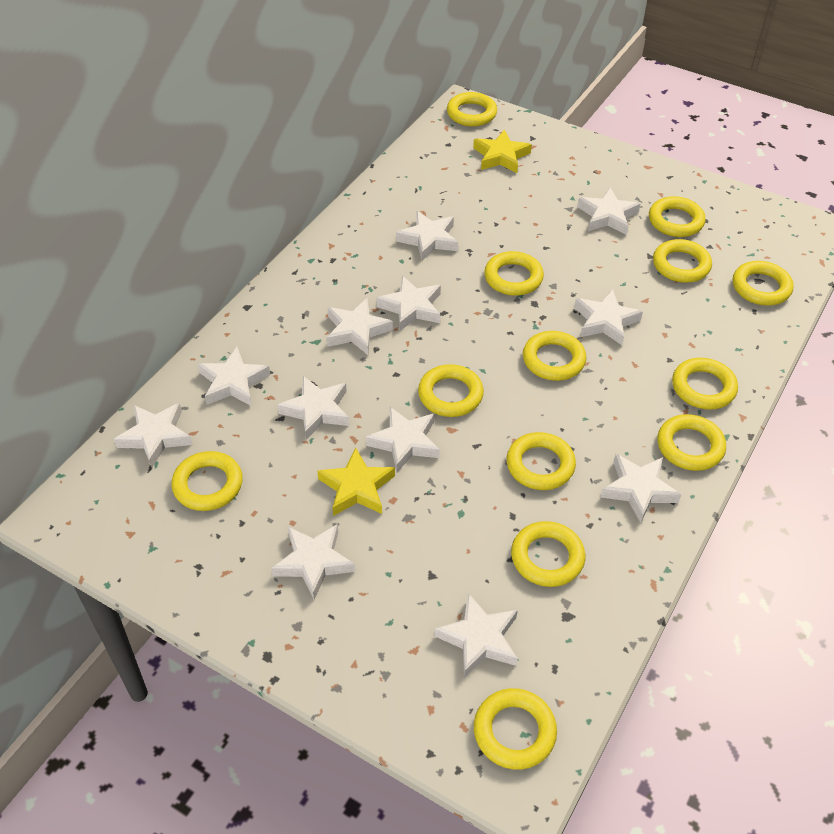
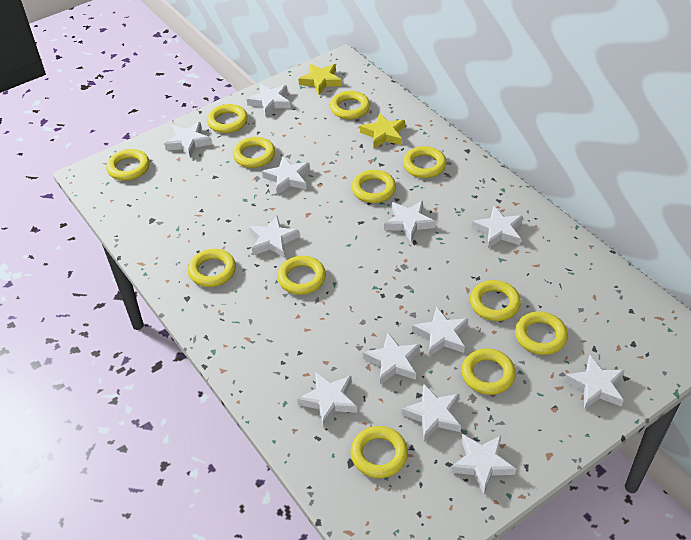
yellow ring: [171,451,243,511] [418,364,484,417] [447,92,497,127] [474,688,557,770] [484,251,544,296] [507,432,576,490] [511,521,585,587] [523,331,586,381] [649,196,706,237] [653,239,712,283] [658,414,726,471] [672,358,738,410] [733,261,793,306] = 13 -> [106,149,150,181] [188,249,236,287] [207,104,248,133] [233,137,275,168] [277,256,326,295] [330,91,370,119] [351,426,408,478] [352,170,396,203] [403,146,447,178] [461,349,516,395] [470,280,521,321] [515,311,568,355] = 12

